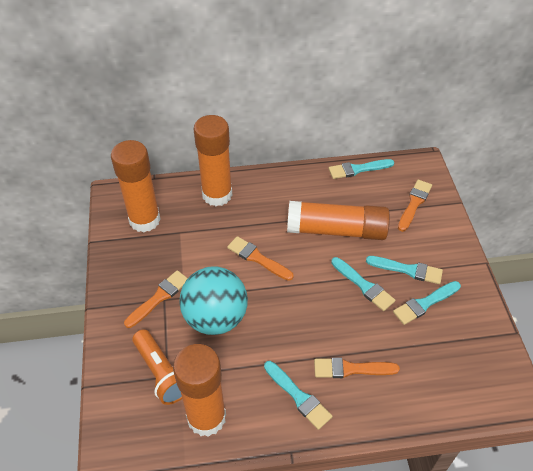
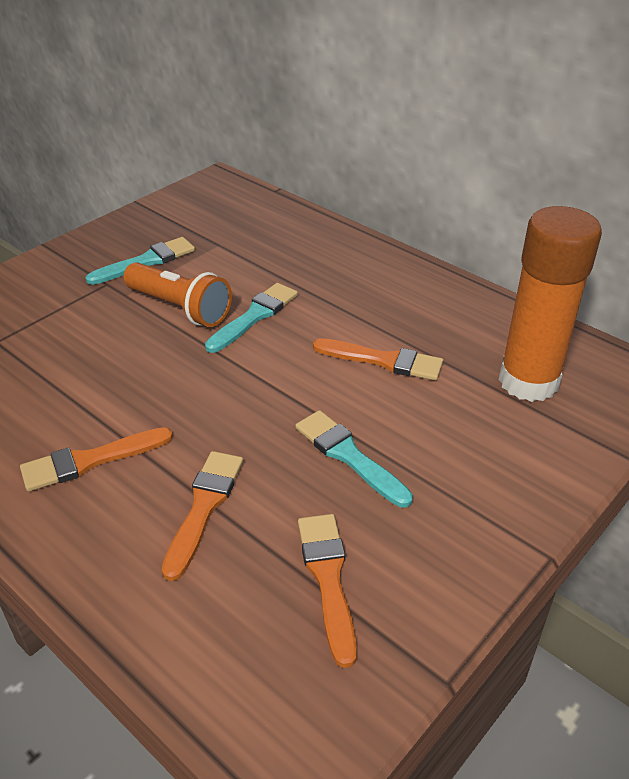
orange glue stick: [111,140,161,232] [173,344,226,437] [194,115,232,206] [287,201,390,240] = 4 -> [499,206,602,402] = 1
turquoise ball: [179,266,248,335] = 1 -> none = 0
turquoise brush: [264,361,333,430] [329,159,394,179] [331,257,395,311] [366,256,443,284] [393,281,461,325] = 5 -> [86,237,195,285] [205,283,298,353] [295,410,413,507] = 3

